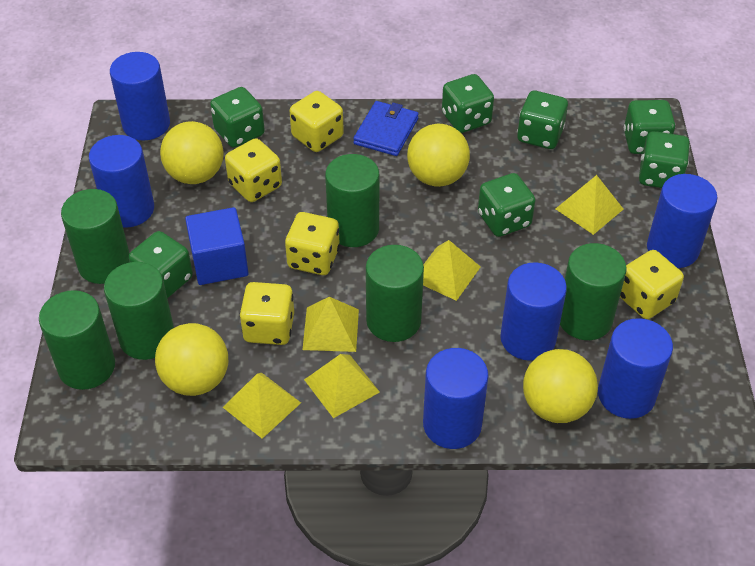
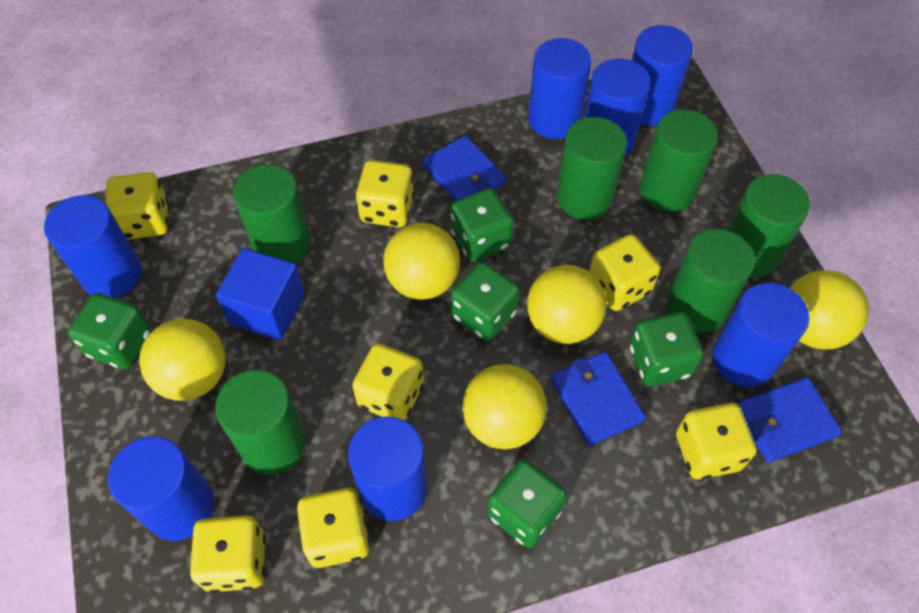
blue cylinder: [89,135,154,228] [110,52,170,140] [423,348,488,449] [500,262,567,361] [598,318,673,419] [647,174,717,268] = 6 -> [44,195,142,298] [108,437,214,541] [348,417,427,521] [528,38,592,139] [584,59,650,156] [632,25,693,126] [713,283,809,387] = 7
blue wallet: [353,101,419,156] = 1 -> [422,135,506,201] [551,352,646,446] [737,377,842,462] = 3
green dice: [129,231,193,298] [210,87,265,148] [442,74,494,133] [478,173,535,237] [517,91,568,149] [624,100,675,154] [639,131,690,188] = 7 -> [68,293,151,369] [450,188,514,262] [451,262,520,341] [487,459,567,548] [630,312,703,386] = 5
yellow ball: [155,323,228,396] [160,121,224,184] [407,124,470,187] [523,349,598,423] = 4 -> [139,319,225,401] [383,223,460,300] [462,364,547,449] [527,265,607,344] [790,270,869,349] = 5
yellow dice: [225,138,282,202] [239,282,294,345] [285,212,340,275] [289,91,344,152] [620,250,684,319] = 5 -> [105,172,168,240] [190,515,266,593] [297,488,370,568] [352,343,424,421] [356,160,414,227] [589,234,660,311] [676,403,757,480] = 7
yellow pyramid: [223,373,301,439] [303,297,359,352] [304,354,380,418] [423,240,481,301] [556,175,623,235] = 5 -> none = 0

